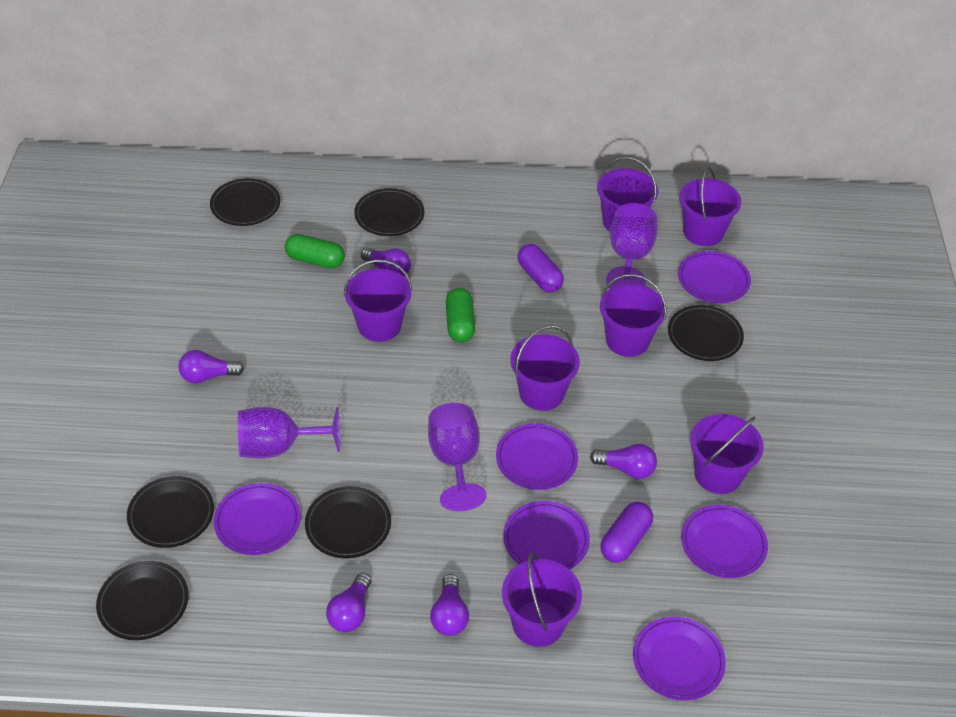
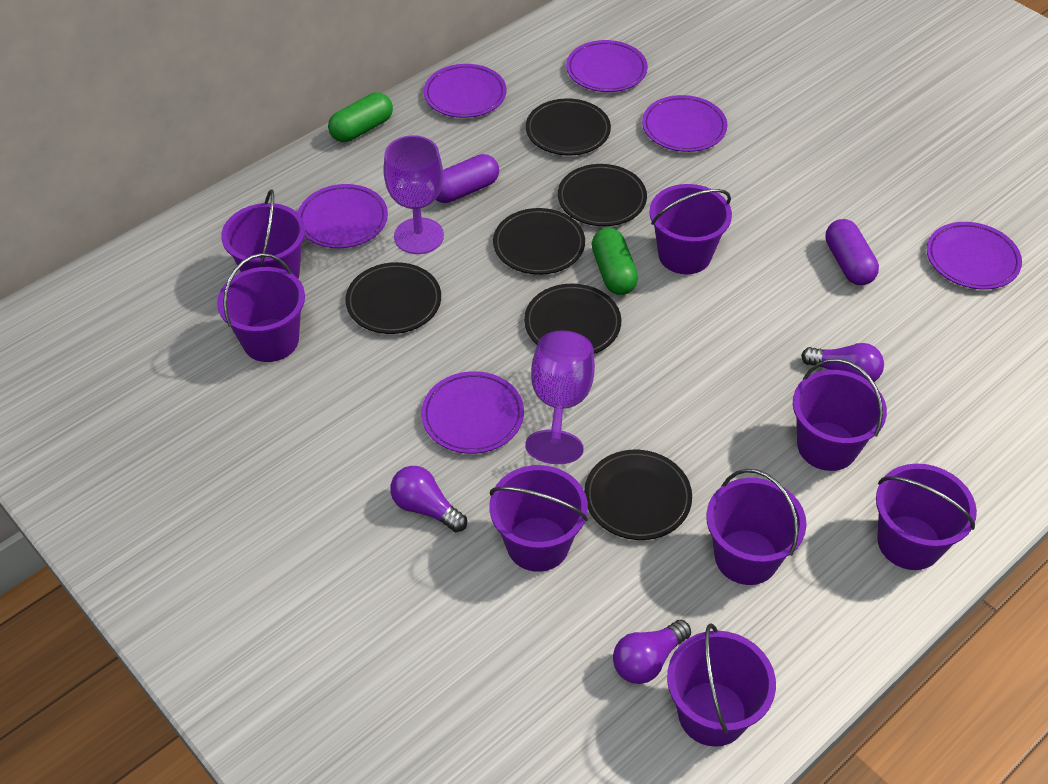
purple bucket: [344,259,412,342] [502,553,582,647] [510,326,580,411] [597,157,658,232] [600,274,667,357] [679,167,741,246] [690,414,764,494] = 7 -> [217,253,305,362] [221,189,305,278] [489,465,588,572] [649,184,732,274] [667,623,776,747] [706,469,807,585] [793,359,887,471] [876,464,977,570] = 8
purple goblet: [238,407,340,459] [428,403,487,511] [606,203,657,288] = 3 -> [383,135,444,254] [525,330,595,464] = 2
purple light bulb: [178,350,244,384] [326,572,372,632] [361,248,411,277] [430,574,469,636] [590,444,657,479] = 5 -> [390,466,467,532] [613,620,691,684] [801,343,884,382] = 3

